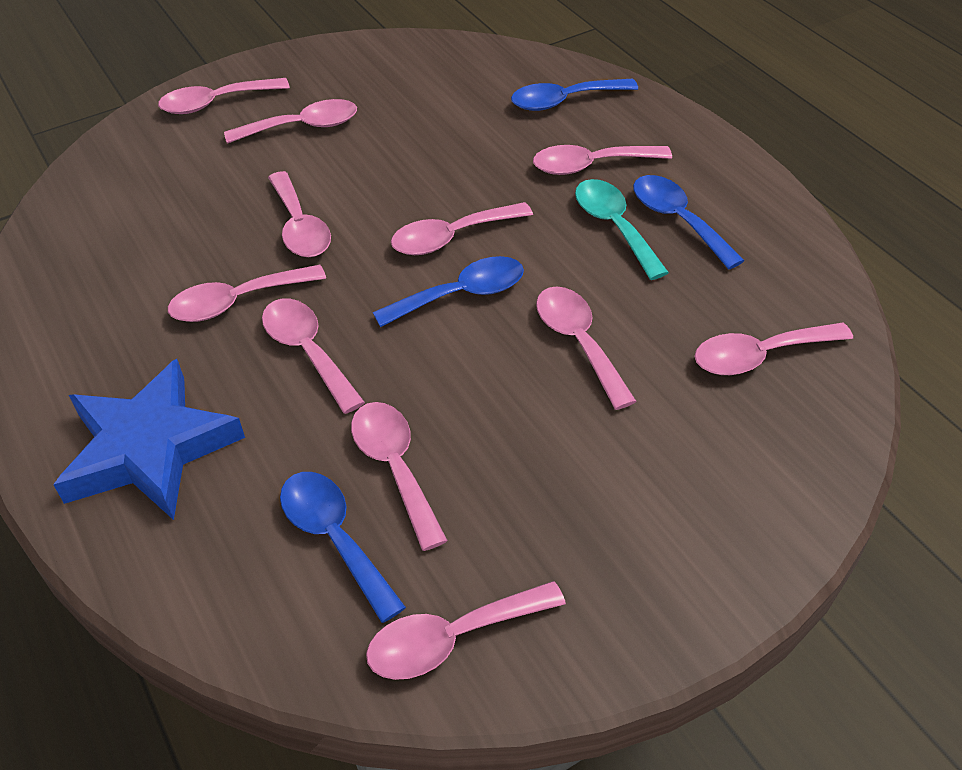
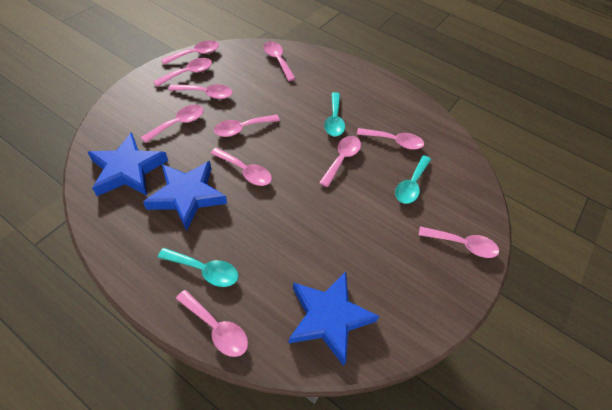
blue spoon: [280,472,406,623] [373,256,524,327] [511,79,638,111] [633,175,745,269] = 4 -> none = 0
blue star: [53,359,245,520] = 1 -> [87,132,168,196] [143,161,227,231] [289,272,380,366] = 3
turquoise spoon: [575,179,669,280] = 1 -> [158,248,239,287] [324,92,345,136] [395,155,431,204] = 3

